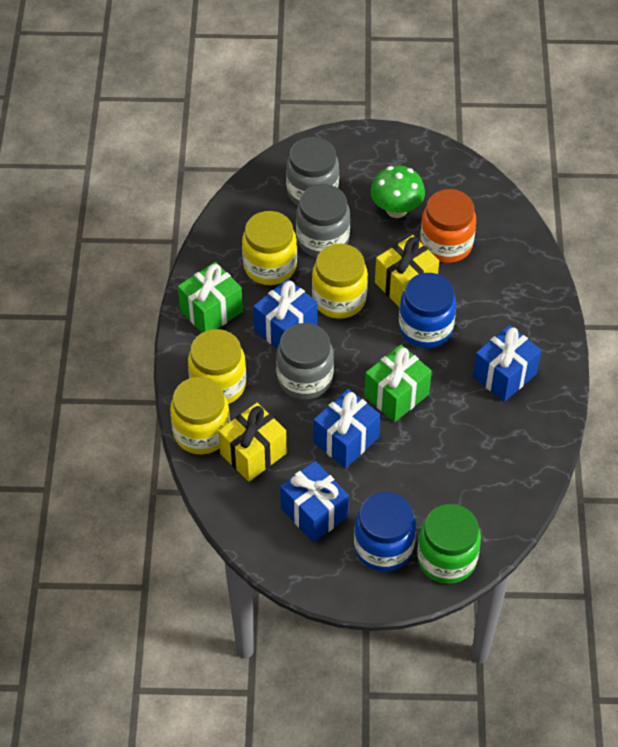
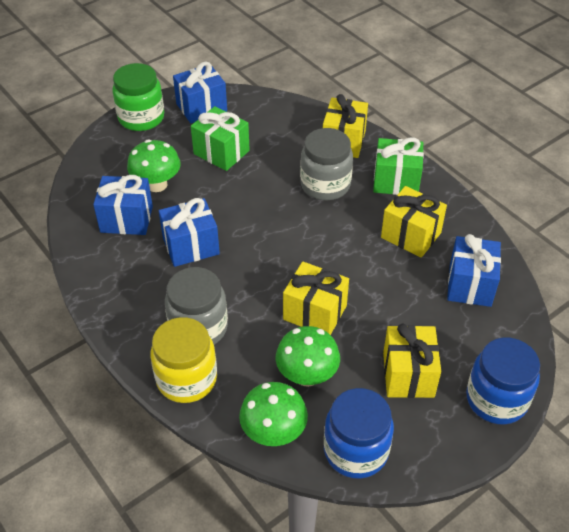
green mushroom: [371,166,425,218] = 1 -> [127,139,181,192] [239,382,308,446] [276,326,340,387] = 3
grey jar: [276,323,334,399] [286,137,339,206] [296,184,350,257] = 3 -> [165,267,228,345] [300,128,353,200] = 2
orange jar: [420,189,476,263] = 1 -> none = 0
yellow gift: [218,403,287,482] [375,235,439,307] = 2 -> [283,262,349,335] [323,94,368,158] [381,186,447,258] [383,324,441,398] = 4
yellow jar: [170,377,230,454] [188,329,246,404] [242,211,297,285] [312,244,368,319] = 4 -> [151,317,217,403] = 1

